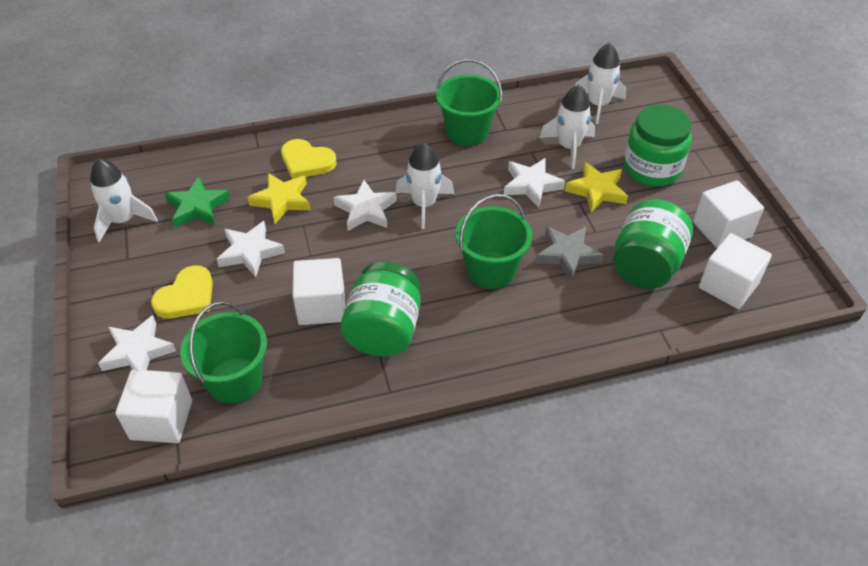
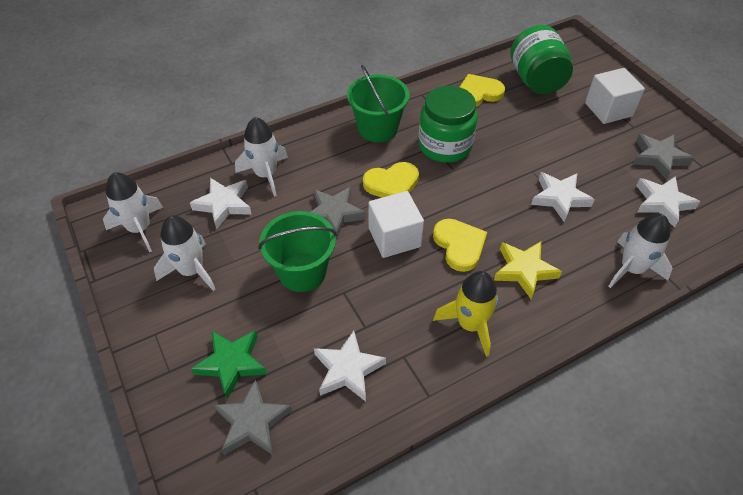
green bucket: [180,301,267,404] [436,59,502,146] [456,194,532,289] = 3 -> [258,211,337,292] [347,65,410,142] = 2
green jar: [340,261,421,357] [613,199,693,289] [624,105,692,187] = 3 -> [418,86,478,163] [510,25,573,95] = 2
grey star: [536,226,604,281] = 1 -> [214,379,292,455] [311,186,366,239] [633,134,694,180] = 3
white cube: [115,369,192,443] [293,258,345,325] [693,180,764,248] [699,233,772,309] = 4 -> [368,191,424,258] [585,68,645,124] = 2
yellow heart: [151,265,213,319] [281,139,337,179] = 2 -> [363,162,419,198] [433,219,487,272] [460,74,505,107] = 3
yellow rocket: none = 0 -> [433,271,498,357] = 1
yellow star: [247,173,311,224] [565,162,628,212] = 2 -> [494,241,562,299] = 1

